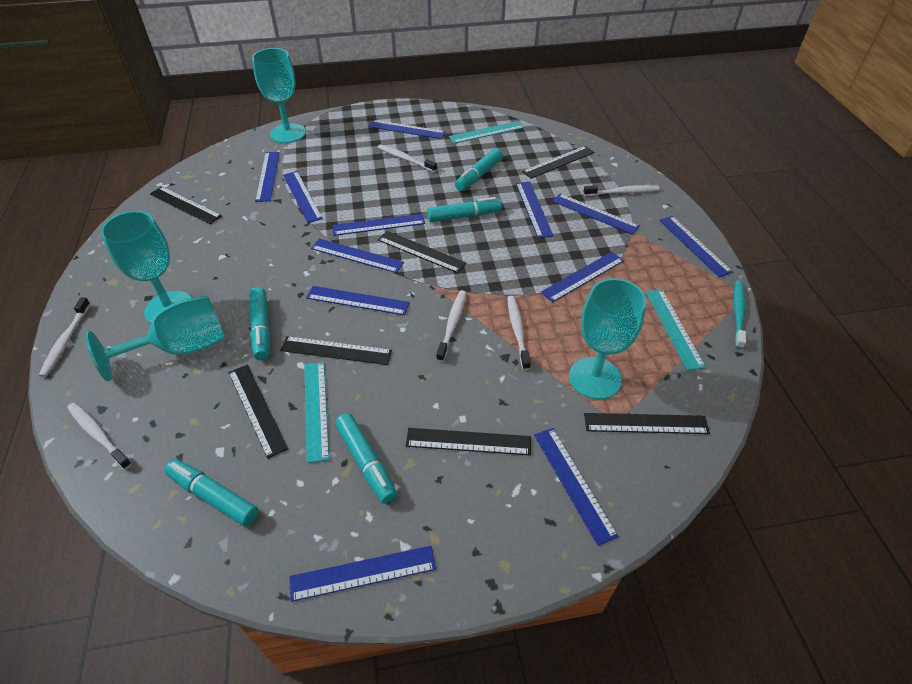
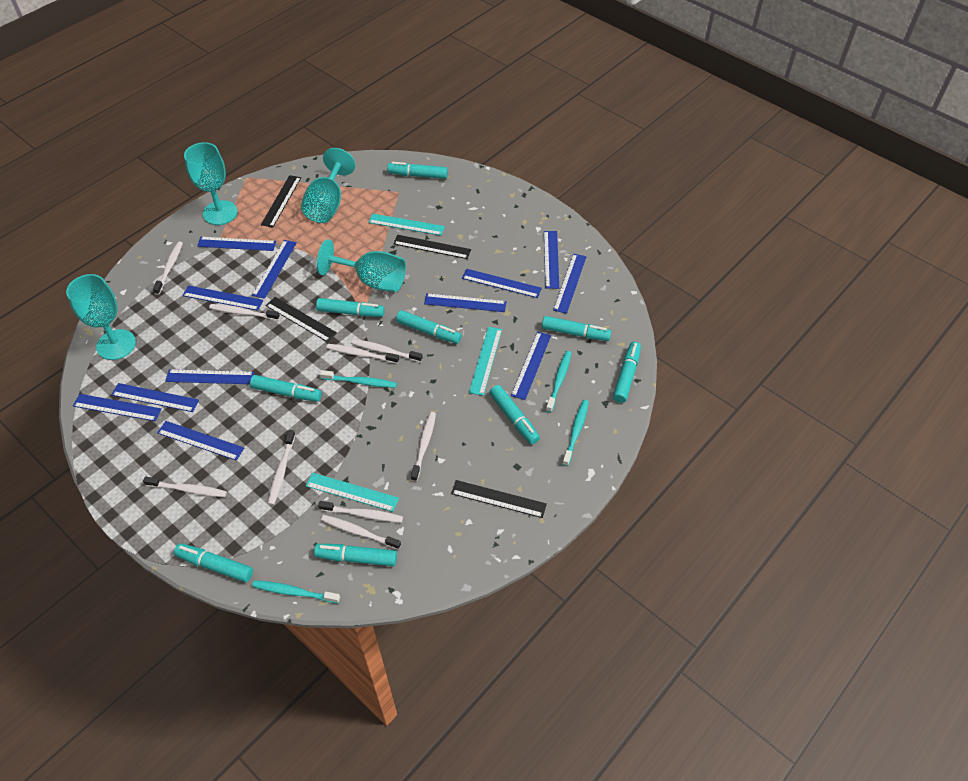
black ruler: [150,186,222,224] [228,365,288,459] [280,336,392,365] [378,231,466,273] [406,428,531,455] [522,146,594,179] [584,413,710,434] = 7 -> [261,175,301,228] [266,297,337,342] [393,235,471,259] [451,480,547,518] = 4
turquoise marker: [164,459,258,526] [249,287,270,360] [335,413,397,504] [427,197,502,222] [455,148,503,191] = 5 -> [174,543,253,582] [250,375,322,402] [314,544,397,566] [316,298,385,317] [387,162,448,179] [396,310,462,344] [489,385,540,444] [542,316,611,341] [613,342,641,403] = 9
turquoise toothbrush: [733,280,746,349] = 1 -> [252,580,340,603] [320,370,397,388] [546,351,571,413] [562,400,589,466] = 4
white toothbrush: [39,297,91,377] [67,402,132,469] [377,144,437,172] [436,290,466,362] [507,296,531,370] [583,185,660,196] = 6 -> [143,476,227,497] [153,241,183,295] [209,304,280,320] [268,430,295,505] [318,501,403,522] [321,515,401,550] [326,344,399,364] [351,339,423,362] [411,412,436,482] = 9

